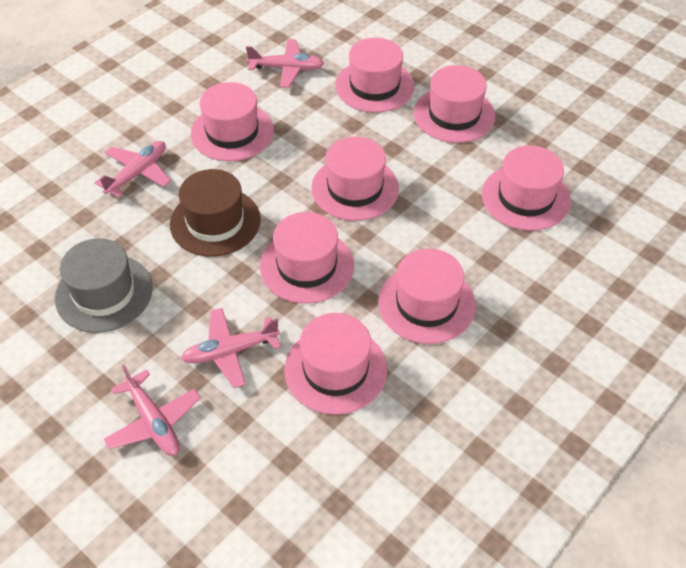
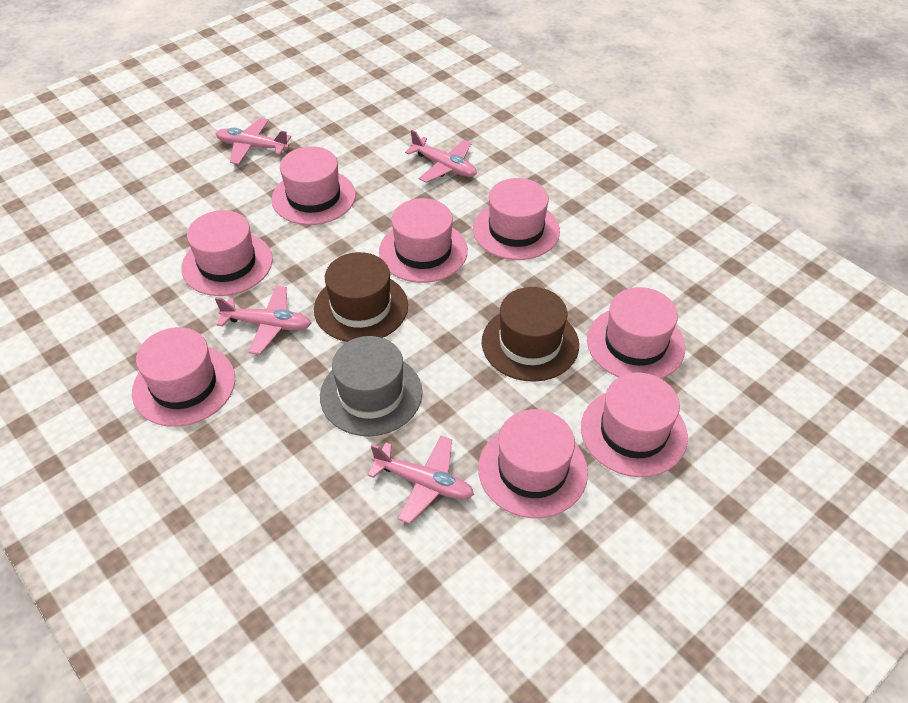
brown hat: [170,169,261,257] = 1 -> [314,252,408,342] [482,287,579,382] = 2

